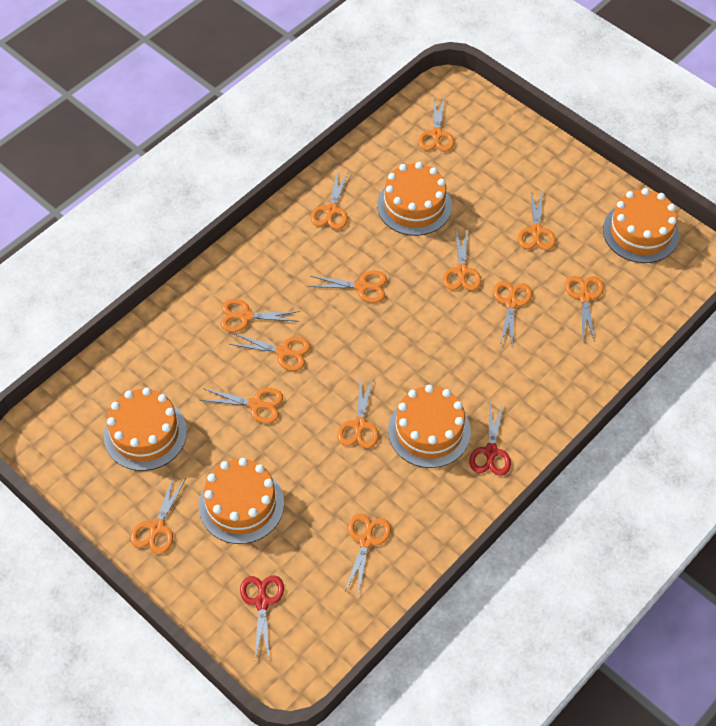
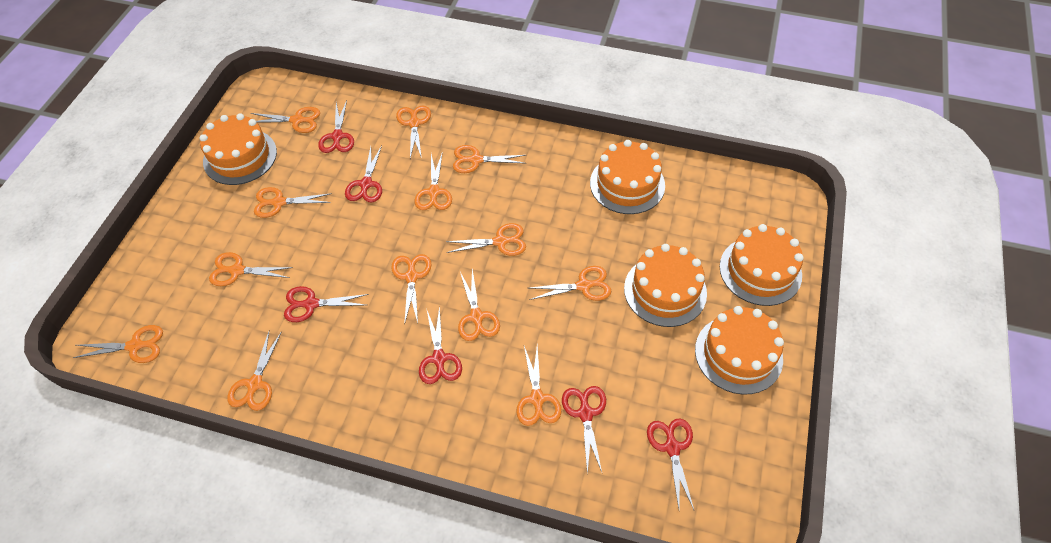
red scissors: [240,575,284,660] [469,404,511,476] = 2 -> [284,286,369,322] [318,100,354,153] [345,146,382,203] [419,306,462,384] [562,386,606,474] [647,418,694,510] = 6

